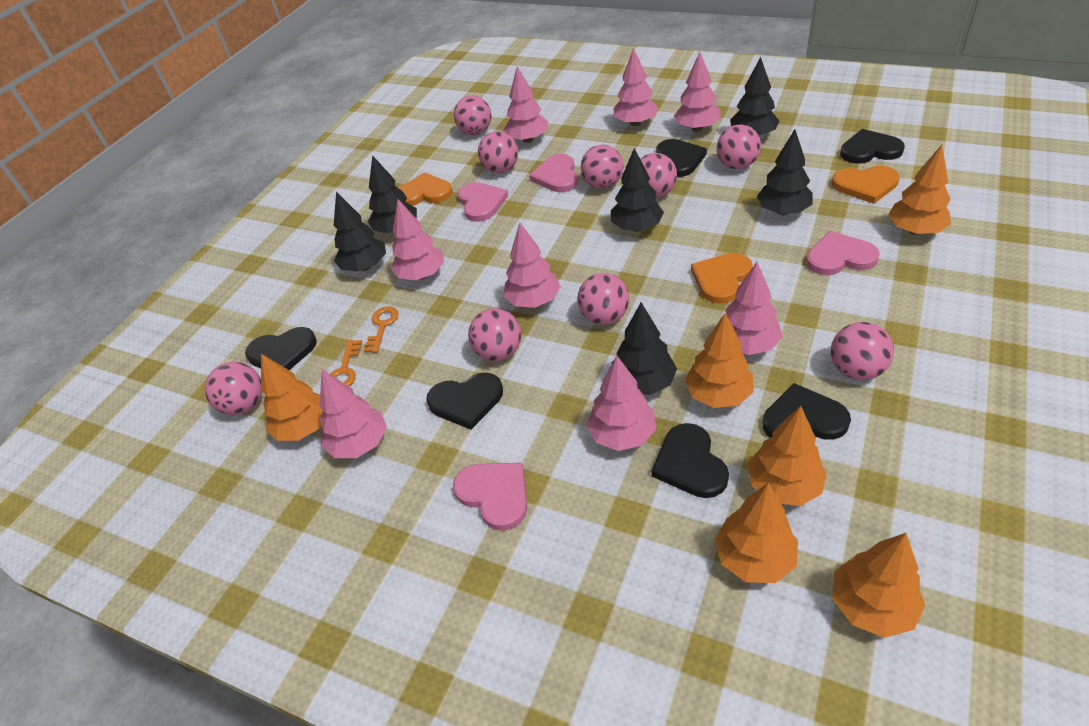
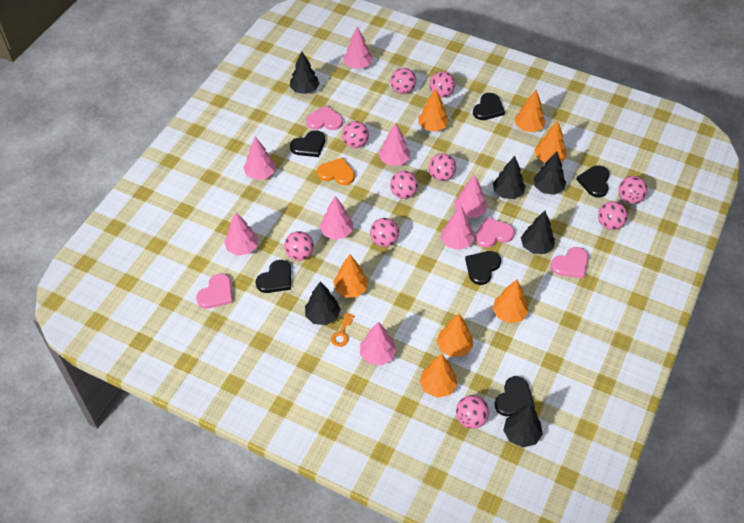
orange heart: [399,172,452,206] [691,253,753,304] [832,166,900,204] = 3 -> [317,157,355,185] = 1
orange key: [330,340,362,386] [364,306,399,353] = 2 -> [331,313,354,347] = 1
orange tree: [261,354,323,441] [685,313,754,408] [715,483,798,583] [748,406,827,506] [832,533,925,638] [888,145,951,235] = 6 -> [333,254,368,298] [418,88,449,132] [419,354,457,398] [437,314,473,357] [493,279,529,323] [515,90,546,132] [535,121,566,163] = 7
pink ball: [205,362,262,415] [454,95,491,135] [468,308,521,361] [478,131,518,173] [577,273,629,325] [581,145,623,189] [640,153,677,198] [717,125,761,169] [831,322,894,380] = 9 -> [284,231,314,261] [342,121,369,148] [370,218,399,247] [390,171,418,199] [391,68,416,94] [429,71,455,97] [429,153,456,181] [456,395,489,429] [598,201,628,230] [618,176,648,204] = 10

